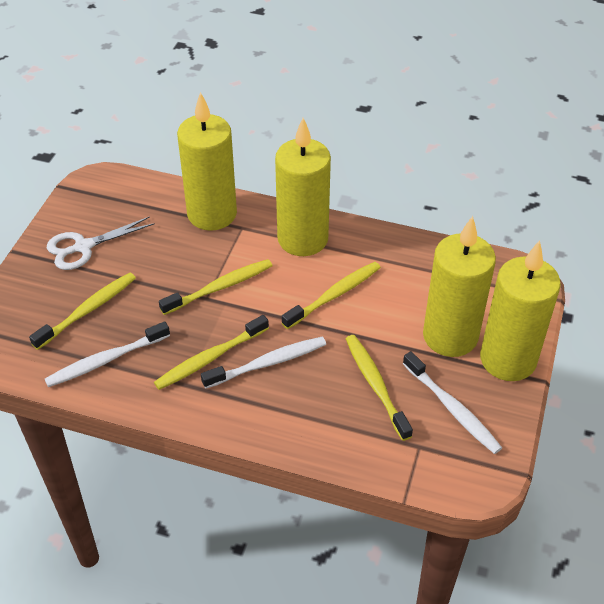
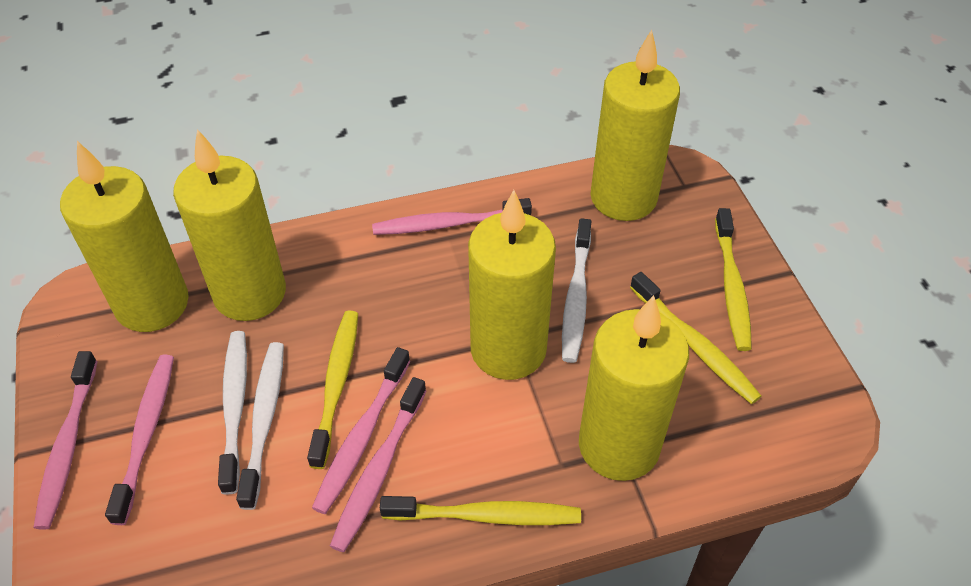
pink toothbrush: none = 0 -> [34,351,98,530] [105,355,174,525] [312,347,410,514] [330,377,426,552] [372,198,532,235] = 5
white scissors: [47,216,155,270] = 1 -> none = 0
yellow candle: [177,92,237,231] [275,118,331,256] [423,216,496,357] [480,240,561,381] = 4 -> [60,141,189,332] [173,129,286,321] [468,190,556,380] [579,295,689,481] [590,30,680,221] = 5
yellow toothbrush: [29,273,136,350] [154,315,269,390] [159,259,272,315] [282,262,381,329] [346,335,413,441] = 5 -> [307,311,358,469] [380,496,581,525] [630,272,762,404] [715,208,752,351] = 4

